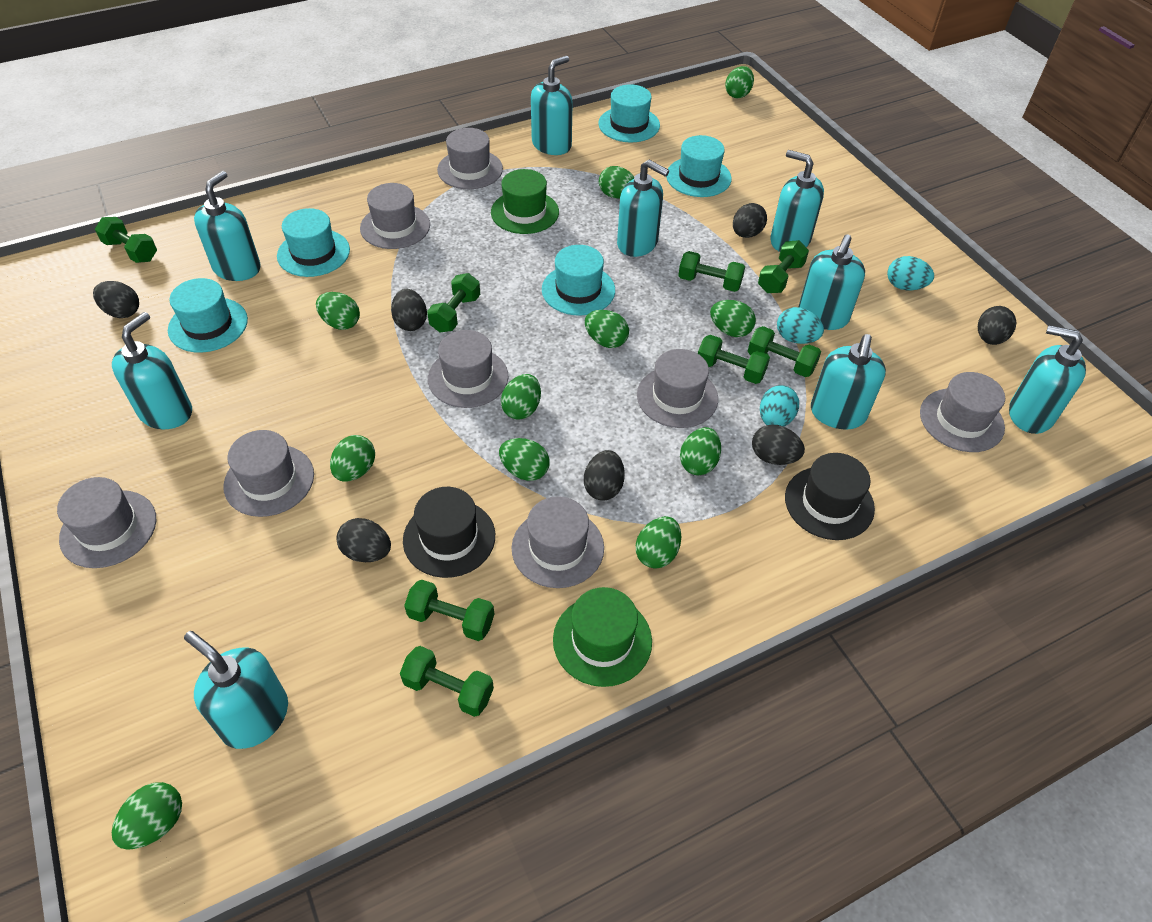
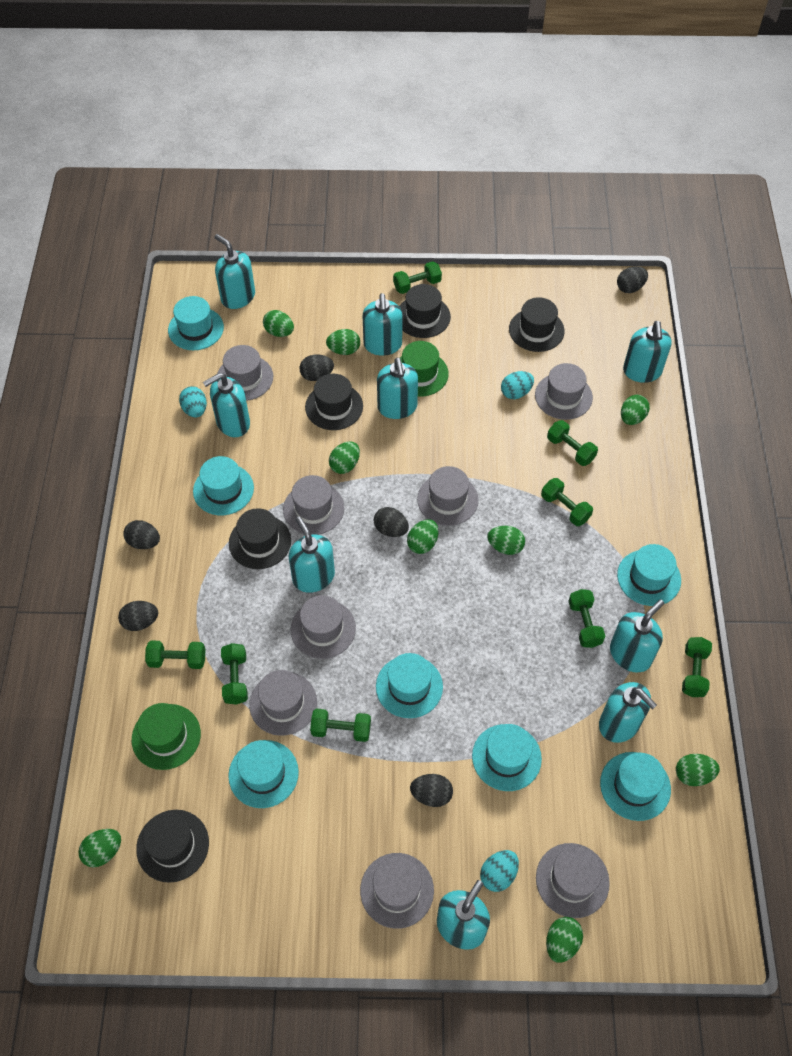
black egg: [93,281,139,318] [336,518,391,562] [391,289,427,331] [584,450,625,501] [733,203,767,238] [752,425,805,465] [978,306,1017,345] = 7 -> [118,601,158,631] [123,520,160,549] [299,354,334,381] [374,507,409,537] [410,774,453,807] [617,266,648,293] = 6
black hat: [403,487,495,578] [785,453,875,540] = 2 -> [136,810,209,883] [229,508,291,569] [305,374,363,430] [399,284,451,338] [509,297,565,352] = 5
green egg: [112,782,182,850] [316,292,360,330] [330,435,375,481] [499,438,550,481] [501,374,541,420] [585,310,629,348] [599,166,634,199] [636,516,681,569] [680,427,721,475] [710,300,756,337] [725,66,754,98] = 11 -> [78,829,121,867] [263,310,294,337] [326,329,360,355] [329,442,360,474] [407,519,438,554] [487,526,525,555] [546,917,583,963] [621,395,650,425] [676,754,720,786] = 9
turquoise hat: [168,278,248,353] [277,208,350,277] [542,245,615,316] [598,84,660,142] [666,135,732,197] = 5 -> [168,296,224,350] [193,456,254,515] [228,740,299,808] [376,653,443,718] [472,724,542,791] [600,752,671,821] [617,544,681,606] = 7

